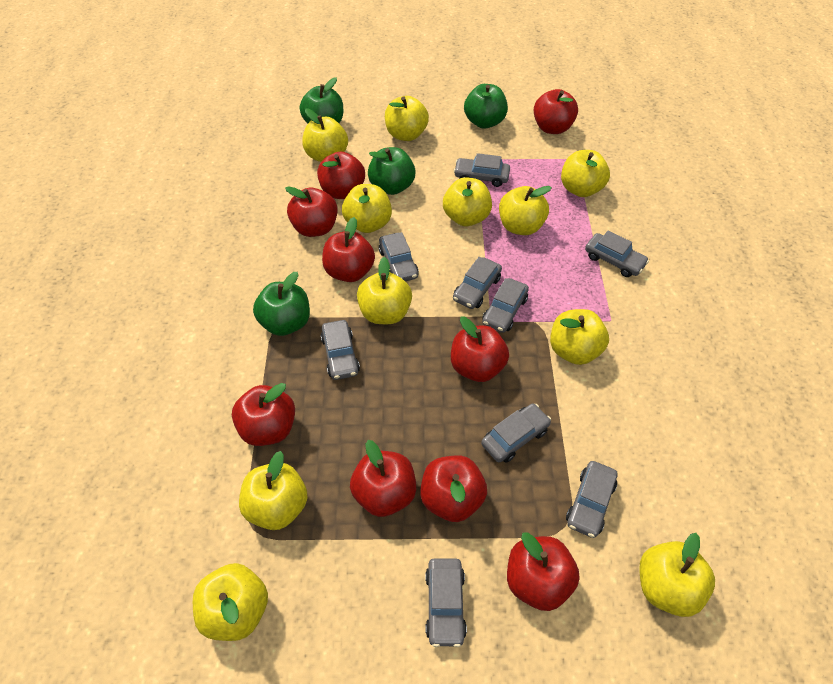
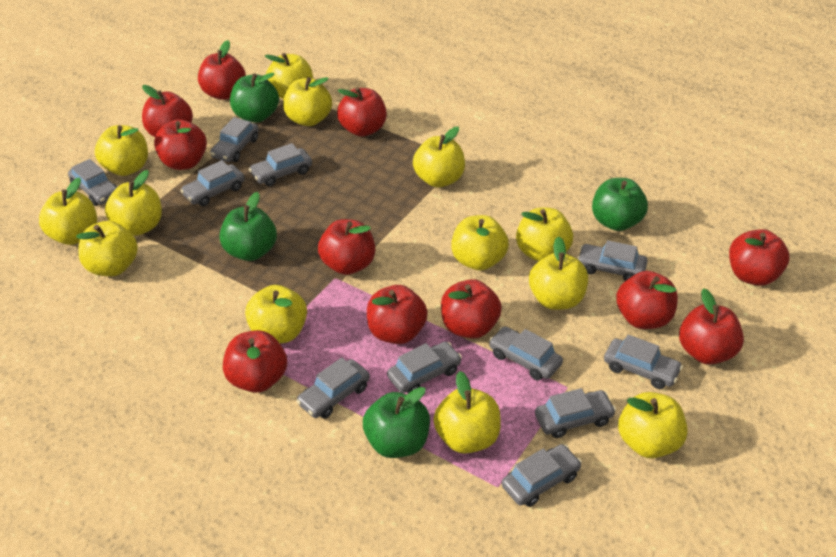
grey car: [321,320,360,380] [379,232,419,281] [425,558,467,647] [453,257,502,309] [454,153,510,187] [481,403,551,463] [482,278,529,333] [566,461,617,538] [585,230,649,277] = 9 -> [68,159,117,206] [180,160,245,206] [210,117,259,162] [249,143,312,187] [296,357,370,419] [387,342,462,393] [489,326,563,381] [502,444,582,507] [535,388,616,438] [577,240,648,281] [604,335,683,389] = 11
red apple: [232,383,295,446] [285,186,338,237] [317,151,365,199] [322,217,375,282] [350,440,416,517] [420,455,487,522] [451,317,509,382] [507,532,580,611] [534,89,578,134] = 9 -> [142,85,193,137] [154,119,207,170] [198,40,246,100] [223,330,287,393] [318,219,375,275] [337,87,387,137] [367,285,428,344] [441,279,502,339] [616,271,678,329] [679,288,744,365] [729,229,789,286] = 11
yellow apple: [193,563,268,641] [239,451,308,530] [302,108,348,162] [342,184,392,233] [357,257,412,324] [385,96,429,141] [443,178,492,226] [499,186,552,235] [550,309,609,365] [561,150,610,197] [639,533,715,617] = 11 -> [39,177,97,245] [76,221,138,276] [95,125,148,176] [105,170,162,236] [245,285,307,344] [265,53,313,99] [283,77,332,126] [413,127,465,187] [433,371,501,454] [451,215,509,271] [516,208,573,262] [529,237,588,310] [618,392,688,458] = 13

